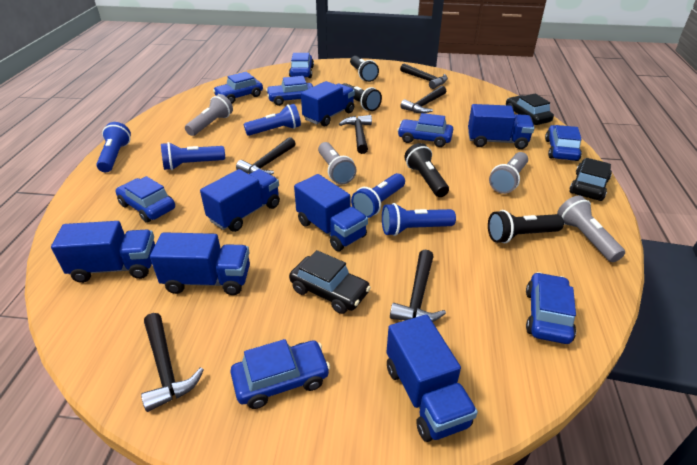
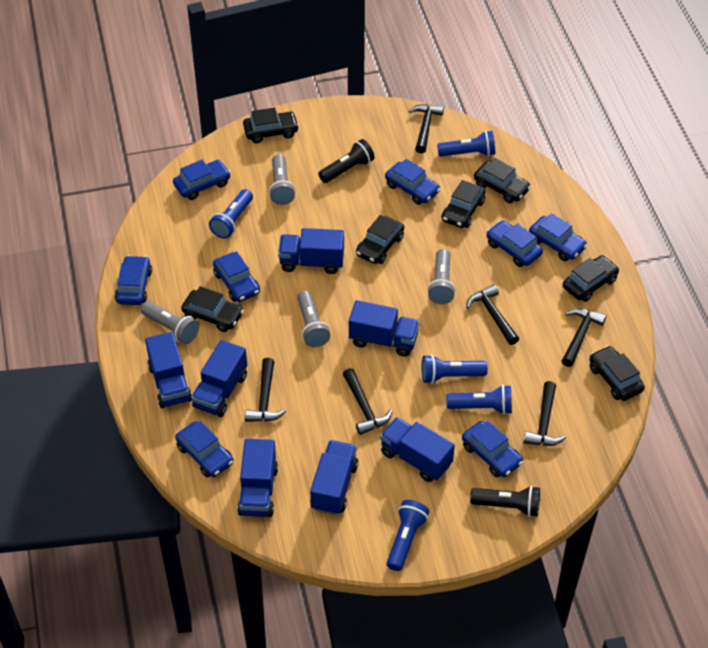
black car: [289,250,371,314] [506,94,554,125] [569,158,612,201] = 3 -> [181,286,244,332] [243,108,299,143] [356,215,404,264] [442,180,485,228] [474,158,531,203] [563,255,619,302] [589,346,645,401] = 7
black flashlight: [342,83,382,111] [350,56,379,82] [404,143,449,197] [488,210,564,243] = 4 -> [318,139,375,183] [470,486,540,517] = 2

